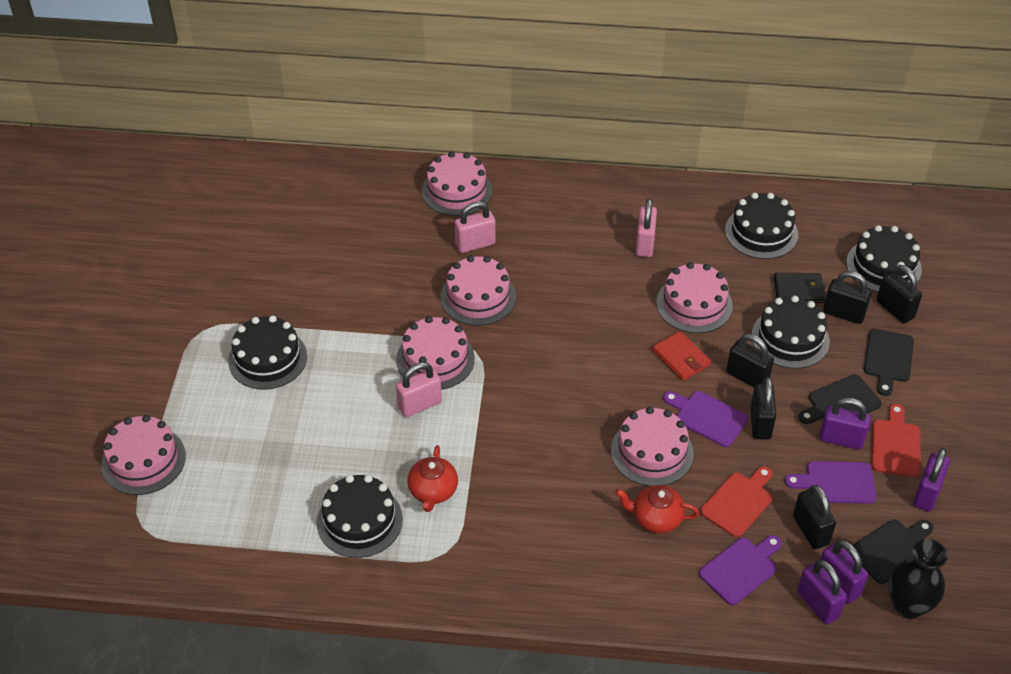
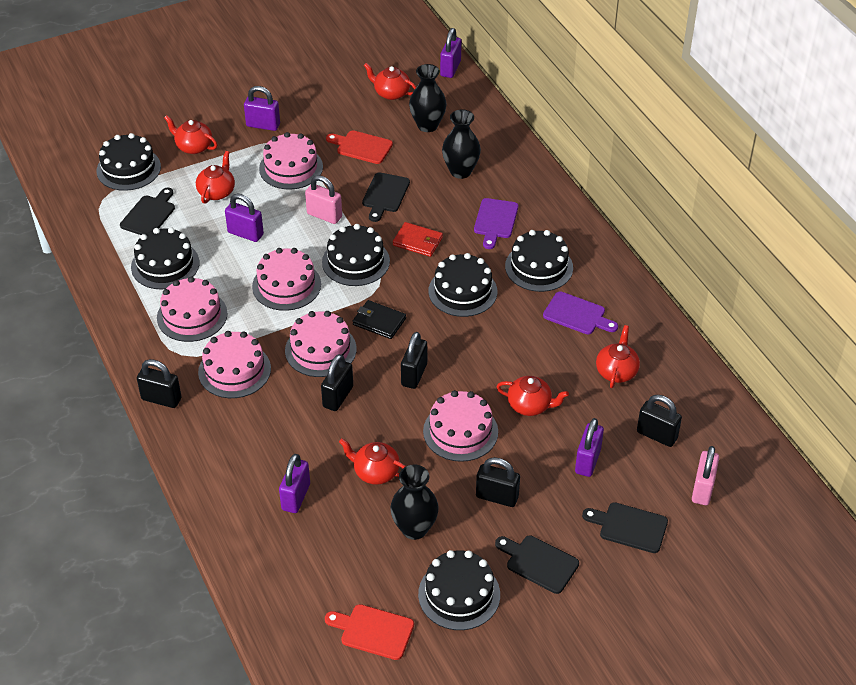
black cake: [228,315,307,390] [317,475,403,558] [725,193,798,259] [752,296,830,369] [846,225,922,292] = 5 -> [97,133,161,191] [131,227,199,290] [322,224,390,286] [418,550,500,630] [428,253,497,317] [505,230,573,292] = 6
black cutting board: [798,374,882,424] [849,520,934,584] [864,329,914,396] = 3 -> [120,188,175,235] [362,172,410,222] [495,535,579,594] [582,502,668,553] = 4
black vase: [888,538,948,619] = 1 -> [390,464,439,540] [409,64,447,132] [442,109,481,179] = 3
pink padlock: [396,362,442,417] [454,201,496,253] [636,198,657,257] = 3 -> [305,175,342,224] [692,446,719,505] = 2
purple cutting board: [663,391,748,447] [699,535,782,605] [785,461,877,504] = 3 -> [474,198,518,249] [543,291,618,334] = 2
purple padlock: [797,560,847,624] [819,398,871,450] [820,540,868,603] [913,448,950,512] = 4 -> [225,194,264,242] [244,86,280,131] [279,454,310,513] [440,28,461,78] [575,418,604,477] = 5
red teapot: [407,445,458,512] [615,485,699,533] = 2 -> [164,115,217,154] [196,151,235,204] [339,438,406,485] [364,63,416,100] [497,376,569,416] [596,325,640,388] = 6

